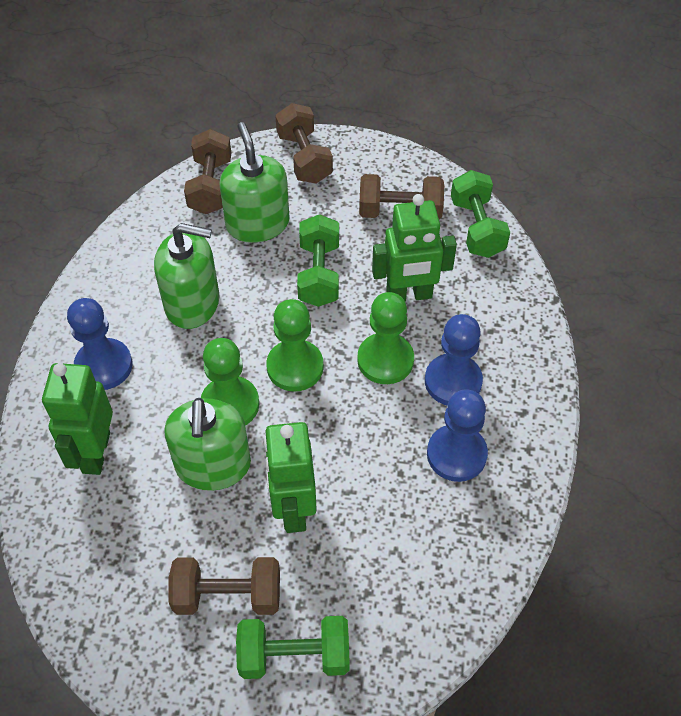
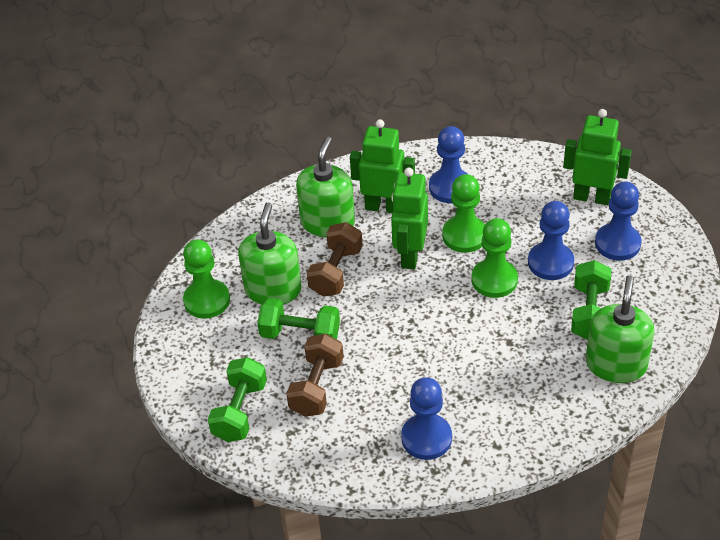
blue pawn: [67,298,133,390] [425,314,483,406] [427,389,488,482] = 3 -> [401,377,452,460] [429,126,468,203] [528,201,574,280] [595,181,641,261] = 4
brown dumbbell: [168,557,280,615] [184,129,231,214] [275,103,333,184] [359,174,444,219] = 4 -> [286,334,344,417] [307,222,363,297] = 2

